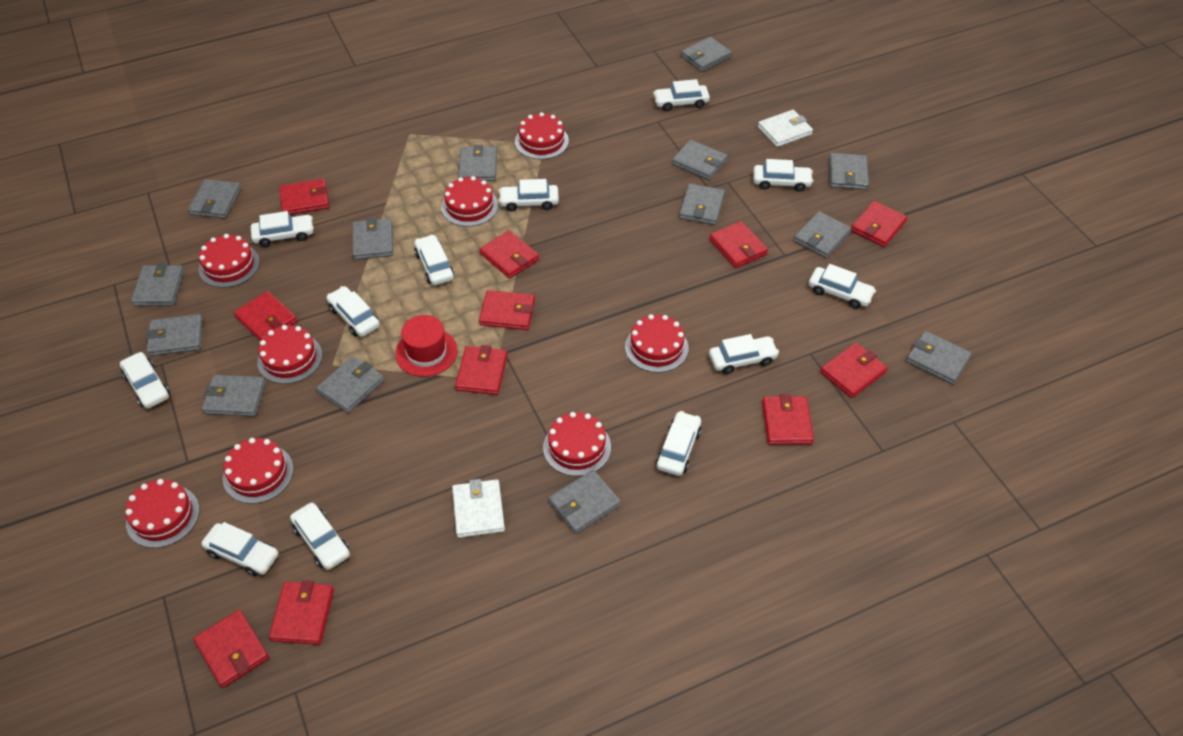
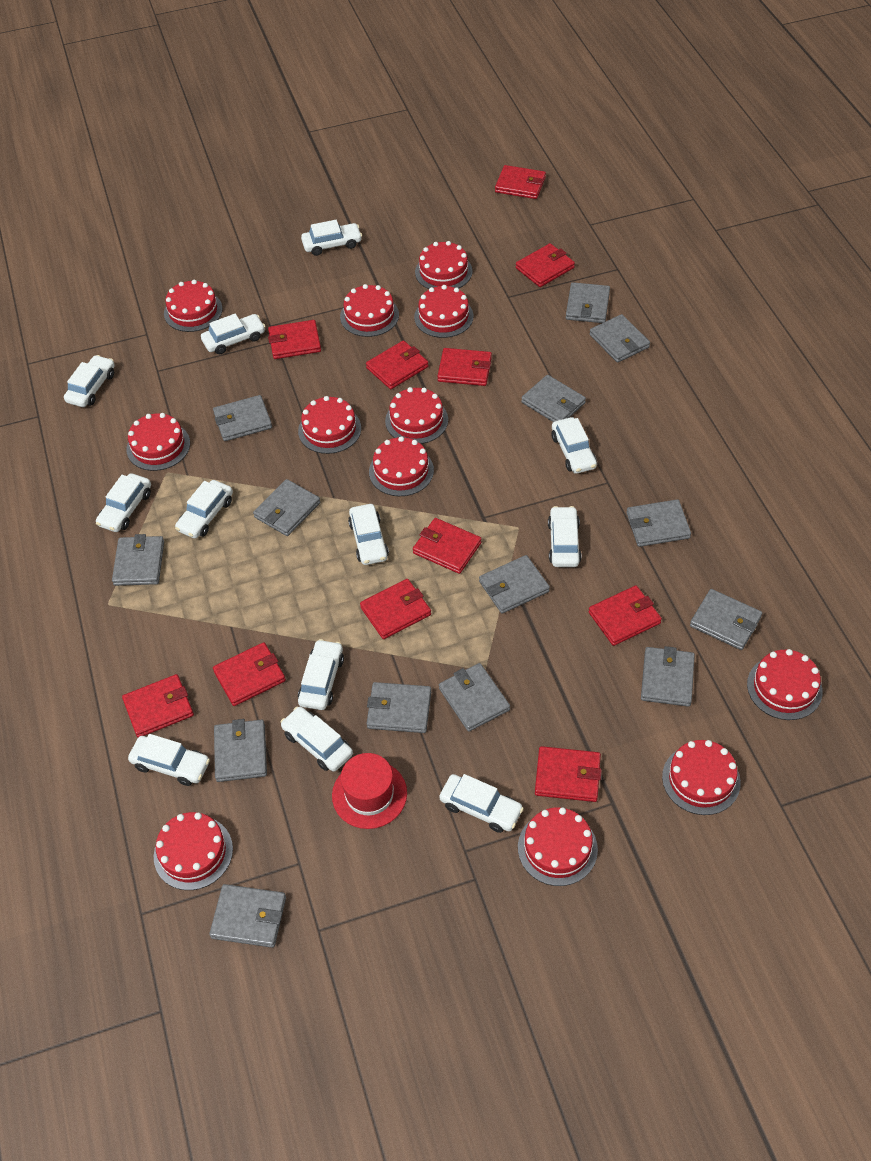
red cake: [125,479,199,548] [199,234,260,288] [223,438,294,504] [257,325,322,384] [441,176,498,227] [515,112,569,159] [543,412,611,476] [625,314,688,373] = 8 -> [126,413,190,471] [154,812,233,890] [164,280,223,332] [298,396,361,454] [340,284,399,337] [369,436,434,496] [385,387,448,444] [414,285,474,338] [415,241,473,289] [518,807,598,886] [662,740,741,815] [747,649,823,720] = 12
white wallet: [452,479,505,538] [758,110,813,147] = 2 -> none = 0

